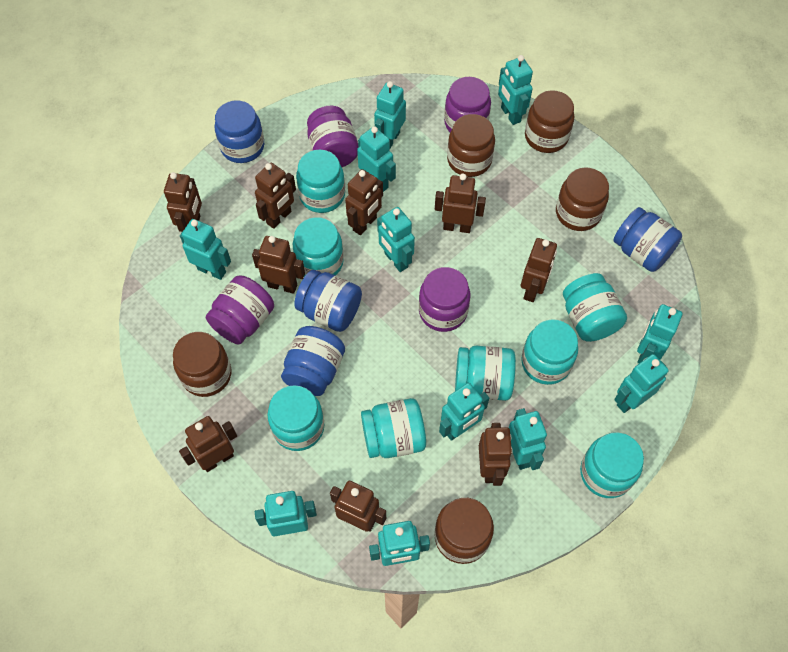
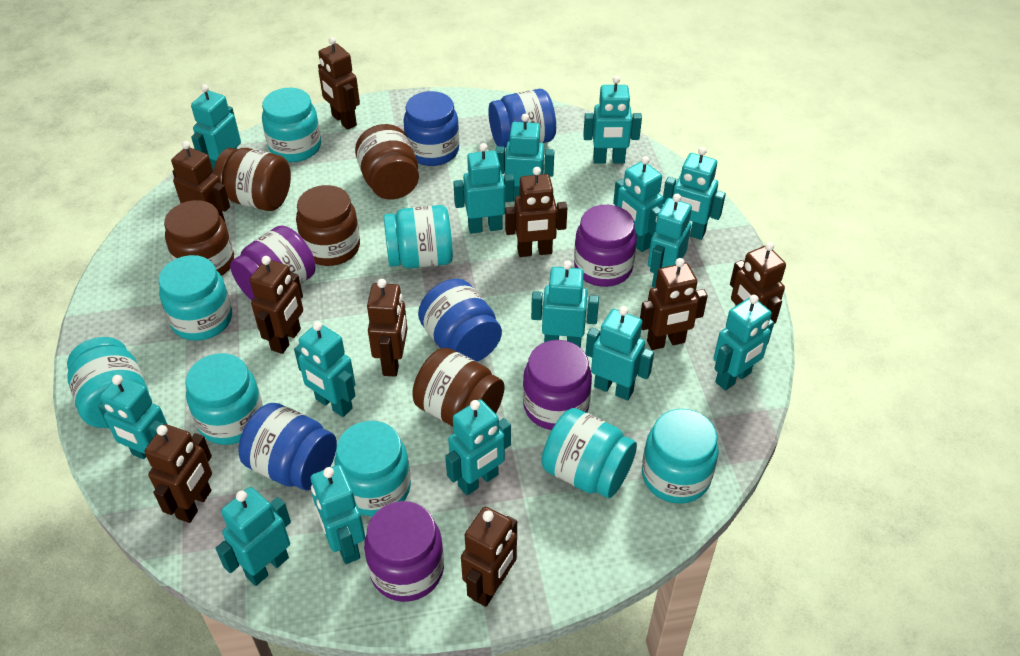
turquoise robot: [180,219,231,280] [255,491,317,536] [357,126,396,192] [369,521,430,566] [374,81,406,148] [377,207,415,272] [439,383,489,441] [498,55,533,125] [509,408,547,470] [614,354,669,413] [637,304,682,364] = 11 -> [98,375,168,459] [191,84,241,173] [216,487,291,586] [294,321,356,417] [311,465,365,564] [445,399,511,495] [453,143,514,234] [496,114,554,201] [531,261,599,348] [583,76,642,164] [585,306,654,401] [613,156,664,252] [648,194,692,288] [663,147,726,240] [714,295,774,391] = 15

